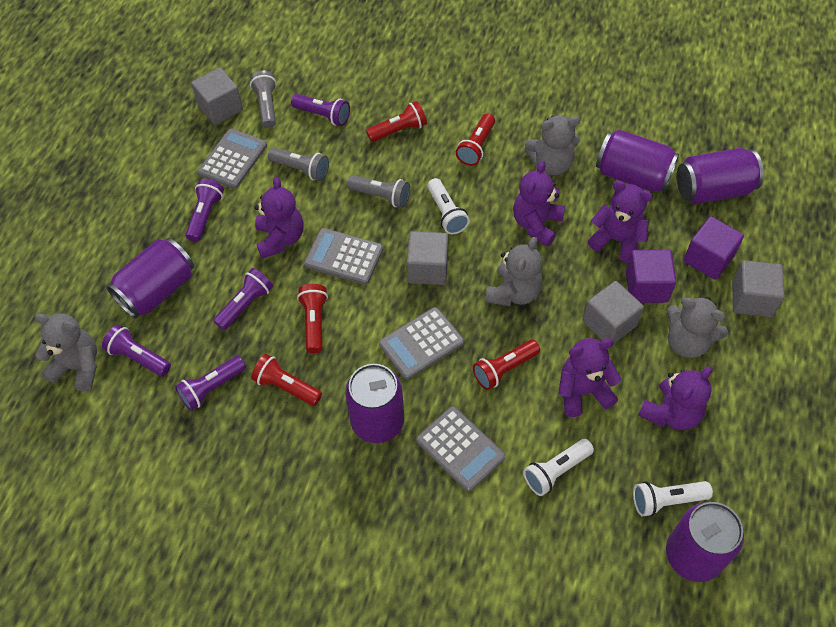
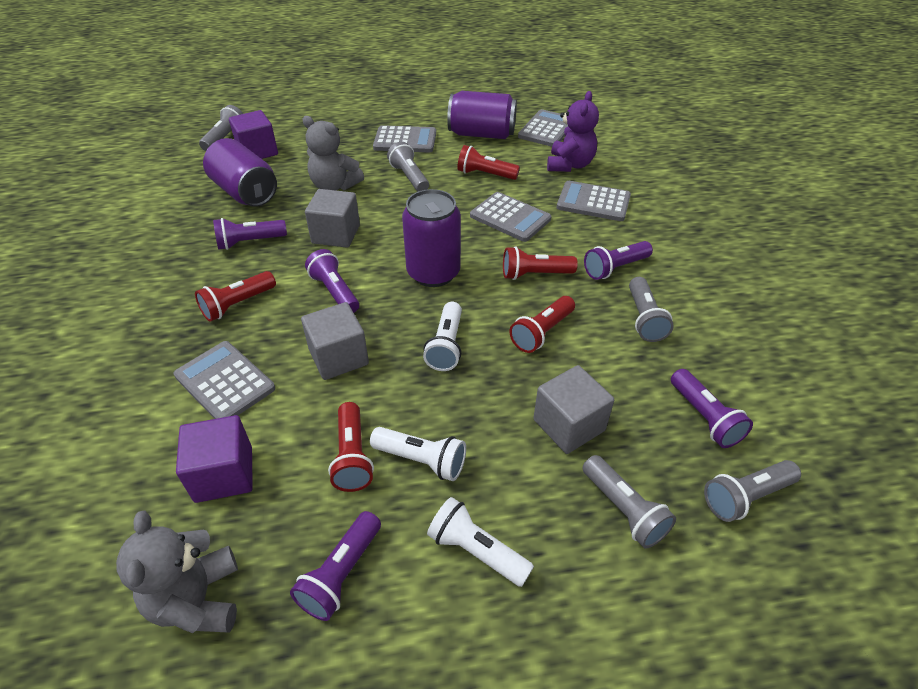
grey calculator: [198,128,267,189] [304,228,383,285] [379,307,464,379] [416,406,505,492] = 4 -> [173,341,275,419] [373,125,436,152] [470,192,551,242] [518,109,568,147] [557,181,631,221] = 5
grey cube: [191,68,243,125] [407,231,448,285] [583,281,644,344] [732,260,785,317] = 4 -> [301,302,369,380] [305,189,360,247] [534,365,614,454] = 3
grey flashlight: [250,70,276,128] [268,147,329,181] [347,175,410,208] = 3 -> [199,105,243,151] [387,142,429,191] [582,455,676,549] [629,277,674,342] [704,460,801,522] = 5
grey teddy bear: [35,313,97,391] [485,237,542,306] [525,115,580,175] [667,296,728,358] = 4 -> [116,511,238,633] [302,116,364,190] = 2
purple can: [106,238,194,319] [345,364,404,443] [596,130,679,192] [666,502,744,582] [677,148,764,204] = 5 -> [203,138,277,207] [402,189,461,287] [447,91,517,139] = 3
purple teddy bear: [255,177,304,259] [513,161,565,247] [558,338,622,417] [588,180,653,263] [638,366,712,430] = 5 -> [547,91,599,172] = 1

